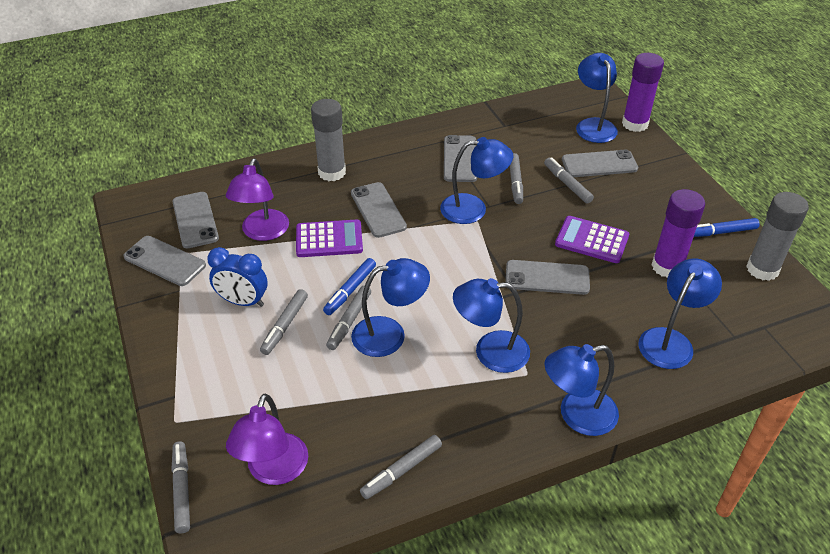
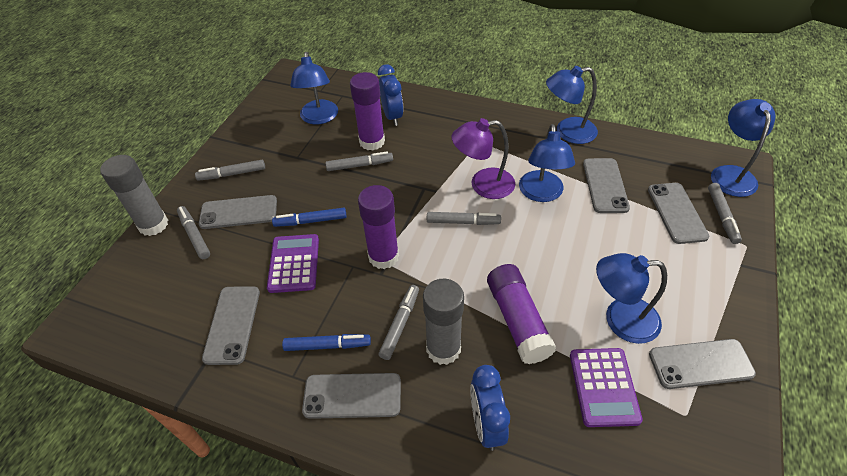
blue clock: [207,247,268,307] = 1 -> [378,64,404,126] [470,365,510,451] = 2
blue lamp: [351,258,430,357] [440,137,513,224] [453,278,530,373] [544,344,619,436] [576,53,618,143] [638,258,722,369] = 6 -> [290,52,338,125] [519,124,575,202] [546,66,598,144] [596,253,667,344] [711,99,775,197] = 5
purple glue stick: [622,53,664,132] [652,189,705,278] = 2 -> [350,72,385,151] [358,185,399,269] [487,264,556,364] = 3
purple lamp: [226,158,289,241] [226,394,308,485] = 2 -> [451,118,515,199] = 1

